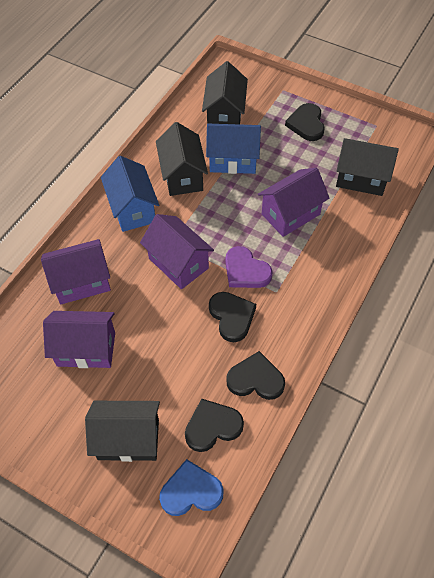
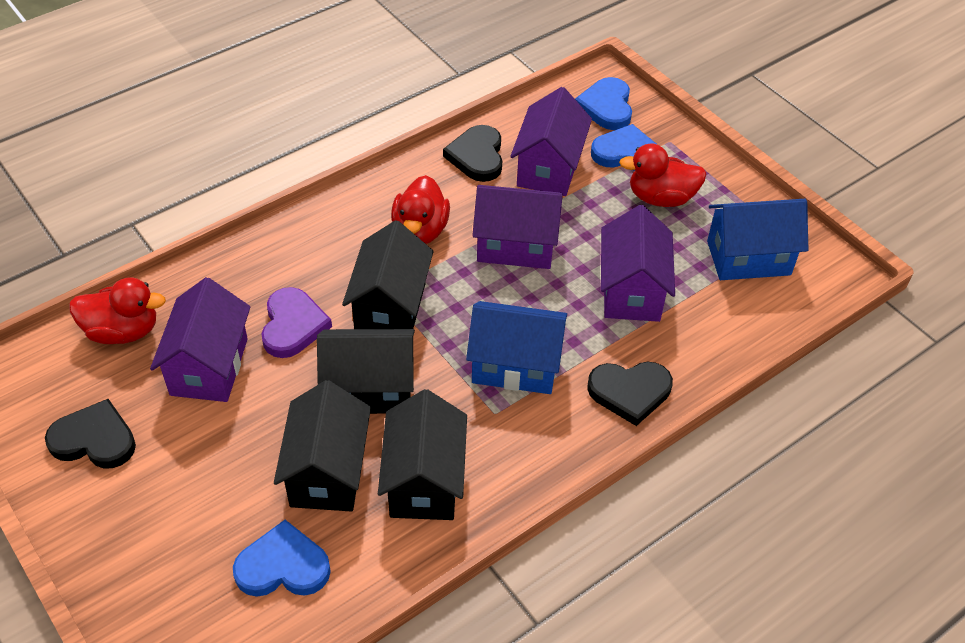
black heart: [185,399,244,452] [209,292,256,342] [226,351,285,400] [285,103,325,141] = 4 -> [45,399,136,468] [443,125,502,182] [587,362,673,426] = 3
blue heart: [159,459,223,516] = 1 -> [233,520,331,597] [575,77,632,130] [591,124,656,171] = 3
red duck: none = 0 -> [69,277,166,344] [391,175,450,244] [619,144,707,207] = 3

